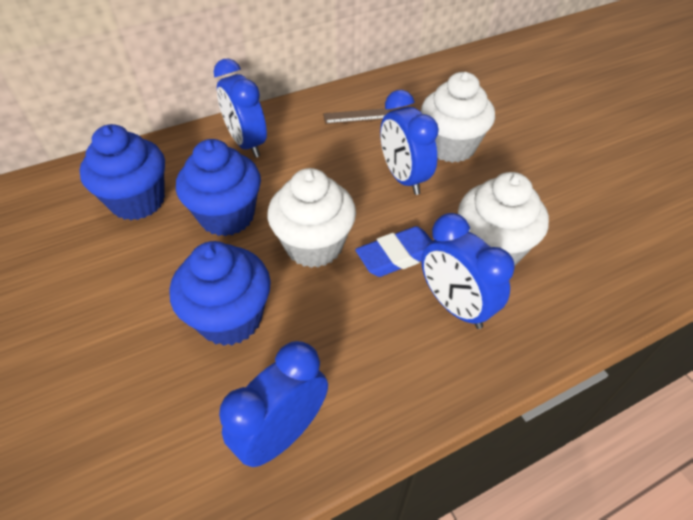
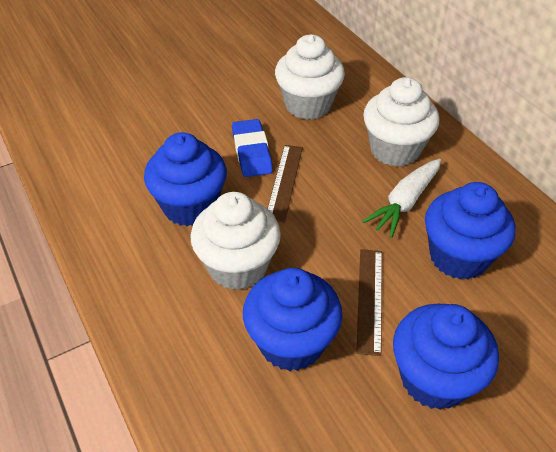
blue clock: [214,58,267,158] [219,341,328,467] [380,90,439,195] [421,213,515,329] = 4 -> none = 0
blue cupcake: [79,124,165,220] [170,241,271,346] [176,139,261,236] = 3 -> [144,132,227,226] [243,268,343,371] [393,303,499,410] [425,182,515,280] = 4
brown ruler: [323,106,415,124] = 1 -> [267,145,303,223] [356,249,382,356] = 2
white carrot: none = 0 -> [362,159,441,238] = 1

